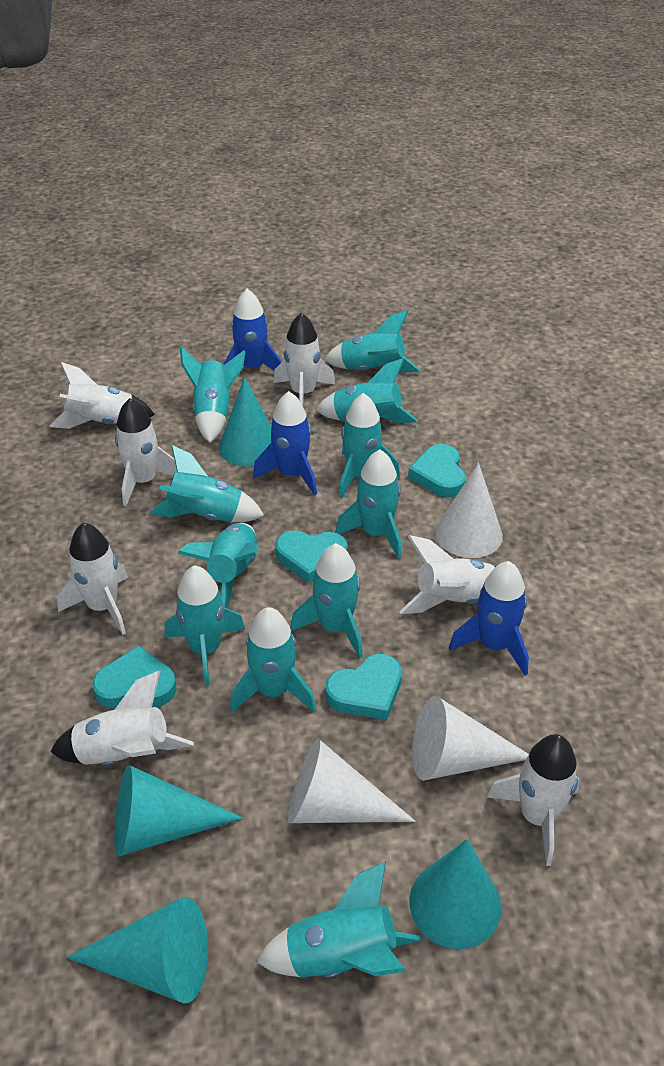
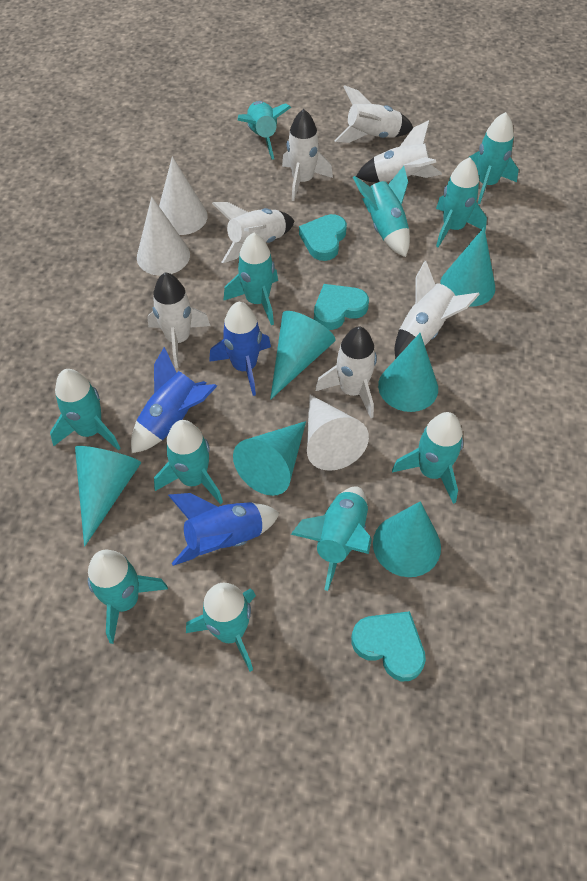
turquoise cone: [67,897,208,1004] [114,765,243,857] [219,377,271,467] [409,839,501,949] = 4 -> [75,446,141,547] [233,421,306,496] [270,311,336,400] [373,501,441,577] [378,333,438,412] [440,227,495,307] = 6
turquoise heart: [92,646,177,708] [275,530,348,583] [325,654,402,720] [408,444,466,497] = 4 -> [299,214,347,261] [314,284,369,330] [351,611,426,681] = 3

